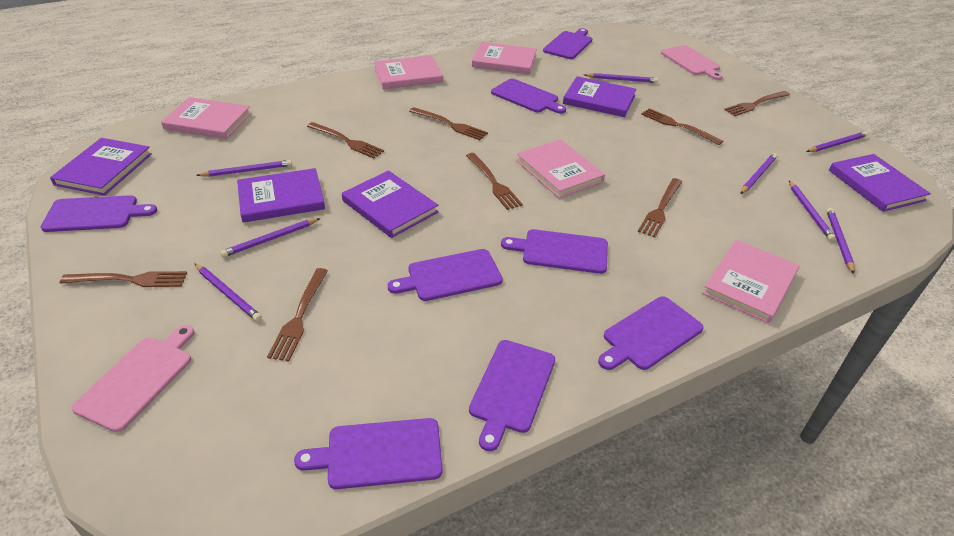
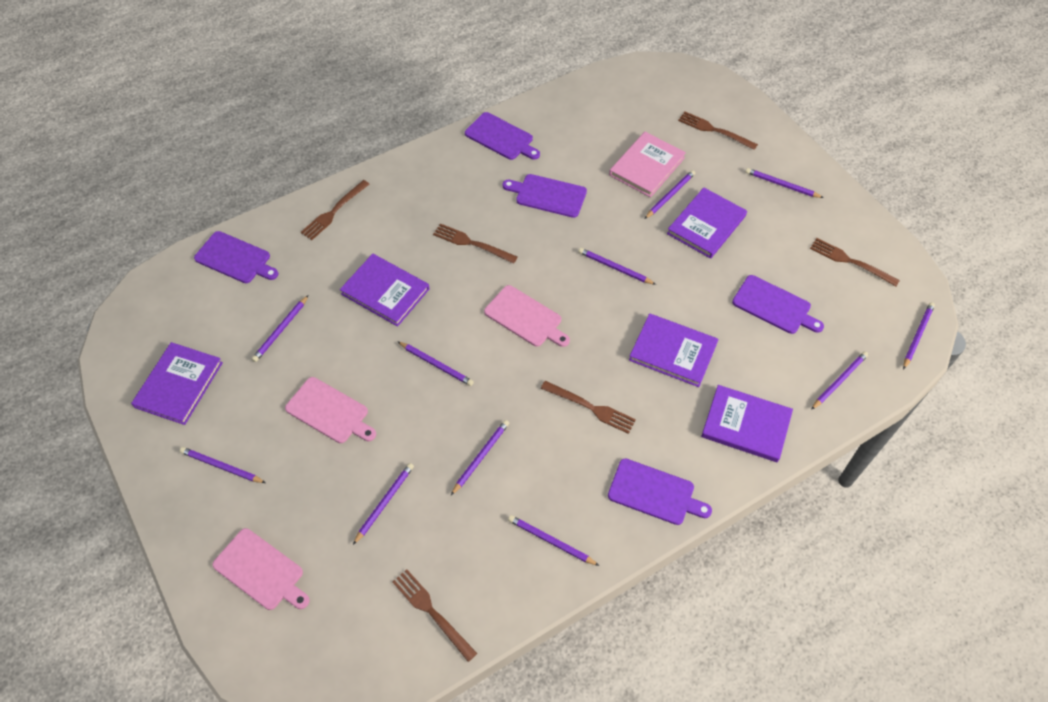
brown fork: [60,271,187,287] [267,268,328,361] [307,122,384,159] [409,107,488,140] [466,153,523,210] [638,178,682,238] [641,108,723,145] [724,91,790,116] = 8 -> [301,180,369,240] [392,569,477,662] [433,223,518,264] [541,381,636,434] [678,112,758,150] [810,238,900,286] = 6
pink book: [161,97,251,139] [374,55,443,89] [472,42,537,74] [516,139,605,198] [702,240,799,323] = 5 -> [609,132,686,198] = 1
pink cutting board: [71,325,194,432] [661,45,723,80] = 2 -> [213,528,310,610] [285,377,376,443] [484,285,570,347] = 3
purple cutting board: [41,195,157,232] [294,418,443,489] [388,249,503,301] [469,340,555,451] [491,79,566,114] [501,229,608,274] [543,28,592,59] [598,296,704,370] = 8 -> [194,231,278,283] [465,112,540,160] [503,174,587,218] [608,458,712,525] [732,275,824,334] = 5
purple pencil: [194,263,262,321] [196,160,292,177] [220,218,321,257] [584,73,658,83] [740,153,777,194] [789,181,836,241] [806,131,868,152] [826,208,855,274] = 8 -> [180,447,266,483] [252,295,308,362] [353,463,414,545] [397,341,474,386] [451,420,509,495] [508,515,599,566] [578,248,656,285] [645,170,695,219] [746,168,824,198] [811,351,868,410] [903,302,935,370] = 11

